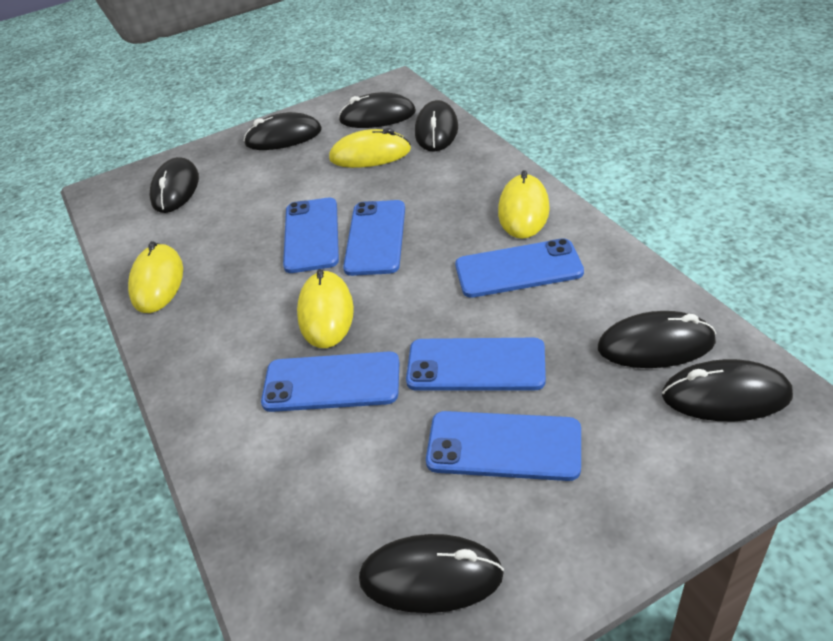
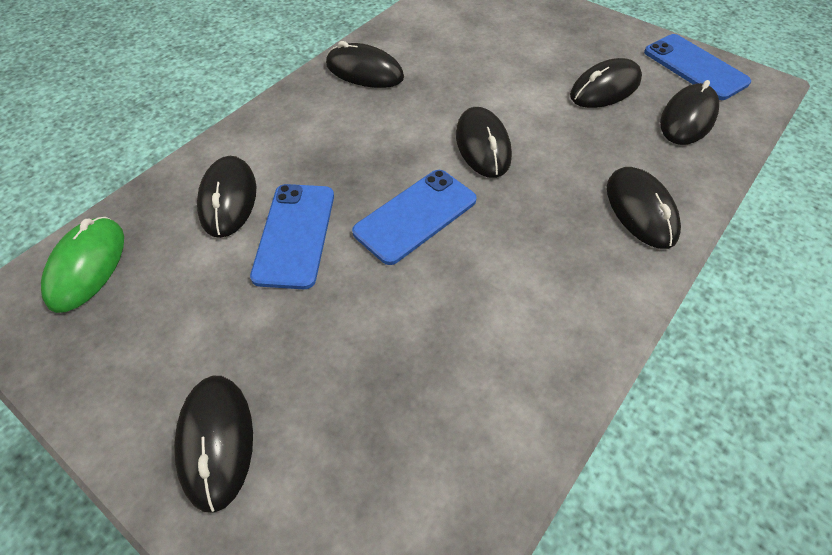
blue phone: [261,352,400,412] [283,198,339,273] [343,200,405,276] [406,338,546,391] [426,411,581,481] [455,238,584,298] = 6 -> [250,184,334,289] [352,170,477,265] [644,34,751,100] = 3
green mouse: none = 0 -> [41,217,124,313] = 1
yellow mouse: [128,241,183,313] [297,269,354,348] [329,128,411,168] [498,170,550,239] = 4 -> none = 0

